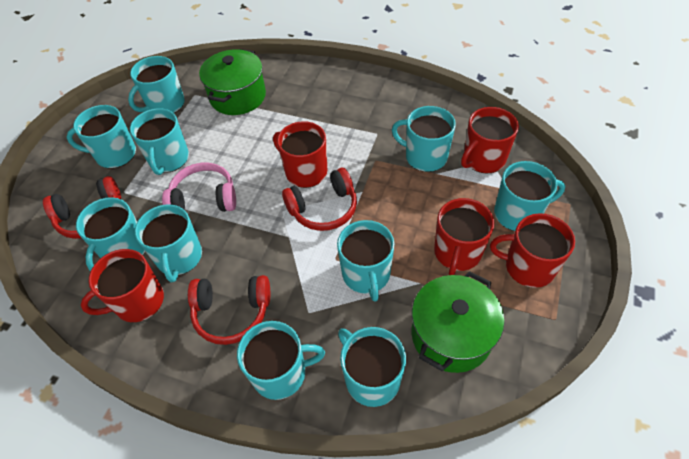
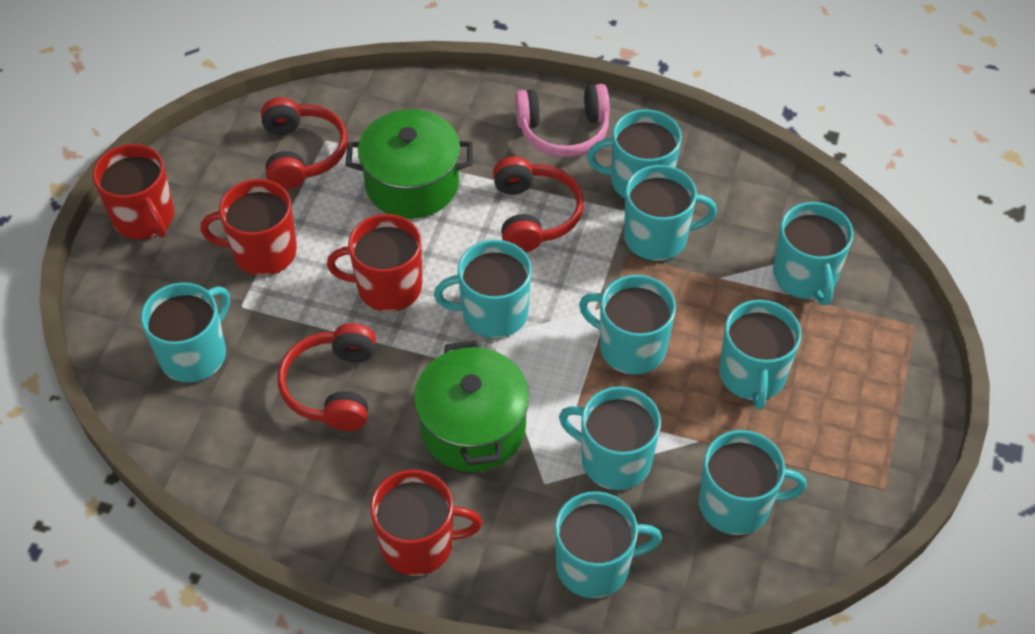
red mug: [81,249,164,322] [273,121,327,188] [434,198,494,275] [461,107,519,174] [490,213,575,288] = 5 -> [93,144,174,240] [200,179,297,276] [327,214,422,312] [370,470,482,576] = 4

